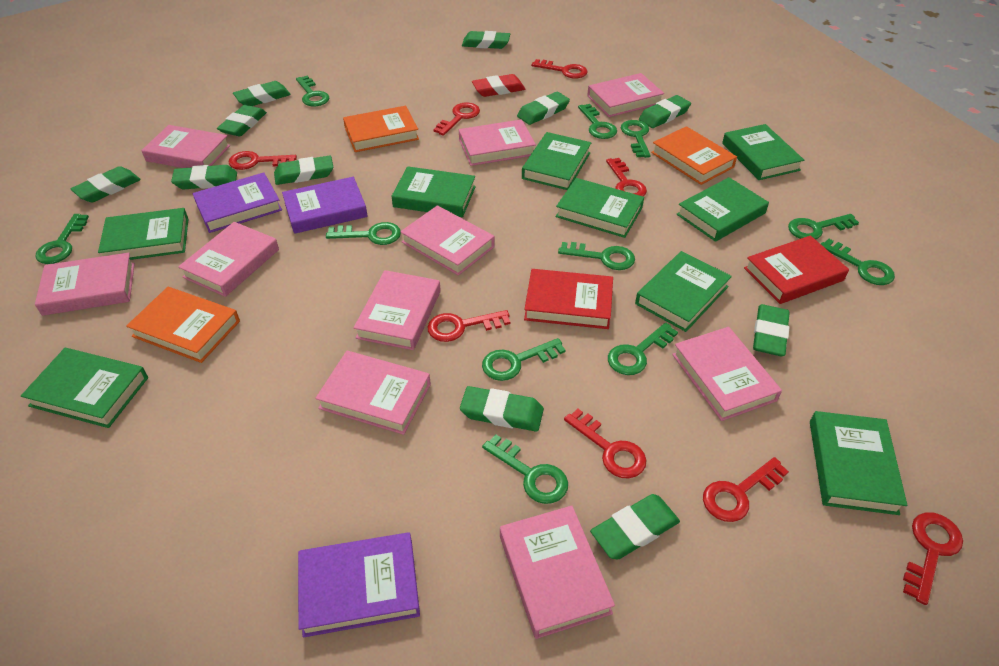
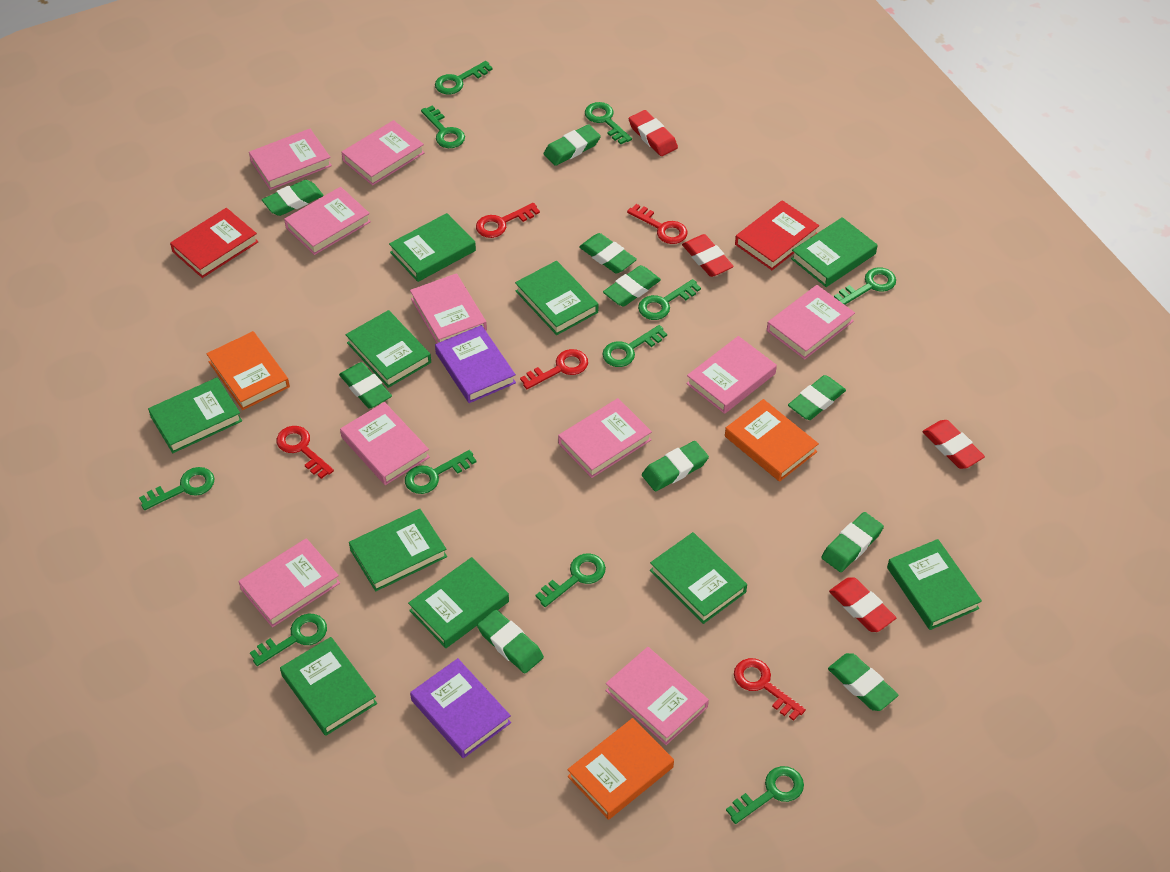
green book: [21,348,148,428] [98,208,189,260] [391,166,476,217] [522,132,591,190] [555,178,644,238] [635,251,732,332] [677,177,769,242] [722,124,804,180] [810,411,907,515] = 9 -> [148,377,242,453] [280,637,377,736] [346,310,431,388] [349,509,447,592] [389,213,476,282] [408,557,509,648] [515,261,598,335] [650,532,747,624] [791,217,878,287] [887,539,982,630] = 10
green eraser: [71,166,141,202] [171,165,237,189] [217,105,267,136] [233,81,291,106] [274,156,333,185] [460,386,544,432] [462,31,510,49] [517,92,570,125] [590,494,680,559] [639,95,691,128] [753,304,790,356] = 11 -> [262,180,324,216] [339,362,392,409] [477,609,544,673] [543,124,601,166] [579,233,637,273] [603,265,661,307] [642,441,709,491] [788,375,846,420] [821,512,884,572] [828,653,898,711] = 10
purple book: [193,172,282,233] [282,177,368,234] [298,532,420,637] = 3 -> [410,658,511,758] [435,325,516,403] = 2
red eraser: [472,74,525,97] = 1 -> [629,110,678,156] [682,234,734,277] [829,577,896,632] [922,420,985,469] = 4
red key: [229,151,297,170] [427,310,510,342] [433,103,480,136] [531,59,588,79] [564,409,647,478] [606,158,647,196] [703,457,789,522] [903,512,963,605] = 8 -> [277,426,334,479] [476,203,540,238] [520,349,588,389] [627,204,688,244] [734,658,806,721] = 5

